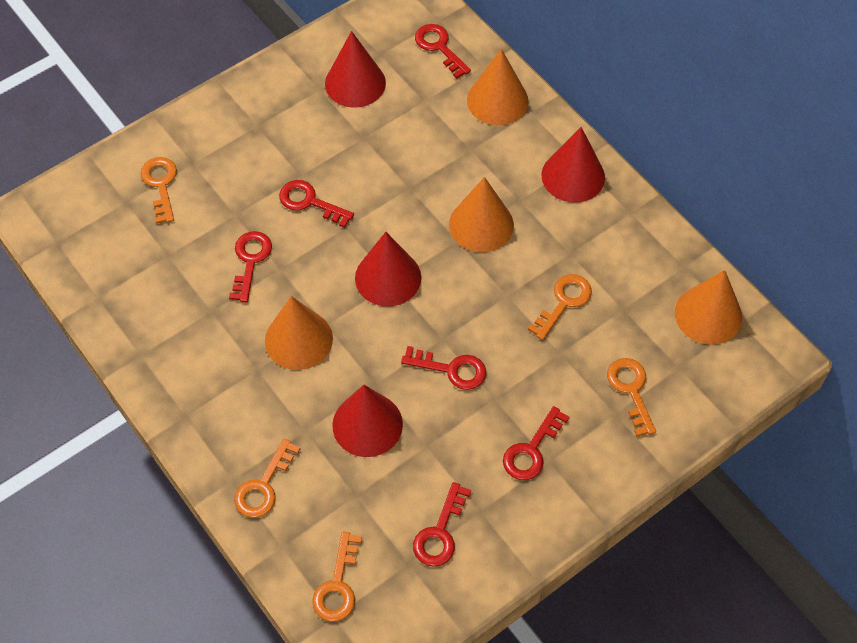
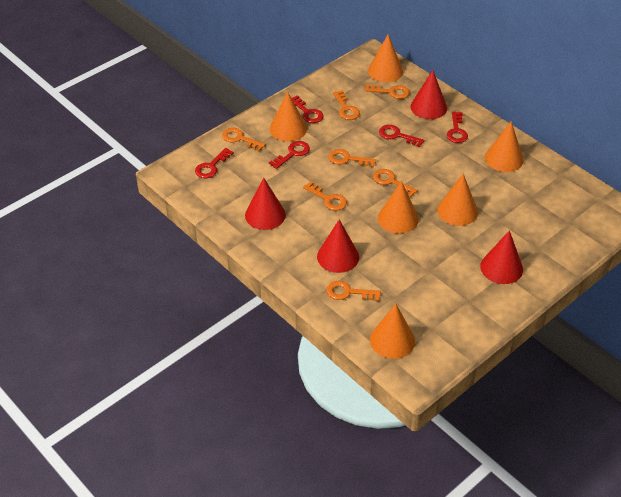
orange cone: [265,296,333,370] [449,177,514,252] [467,49,528,125] [675,270,742,345] = 4 -> [270,91,307,142] [368,35,403,82] [370,304,415,359] [378,181,419,234] [437,174,478,226] [485,121,524,172] = 6
orange key: [141,157,177,224] [234,438,301,518] [312,532,362,622] [528,274,592,340] [607,358,656,436] = 5 -> [222,128,266,151] [303,181,347,211] [326,281,381,301] [328,149,376,168] [333,90,360,120] [365,84,410,99] [373,169,418,197] = 7
red key: [229,231,272,302] [279,180,354,228] [401,346,486,390] [413,482,471,567] [415,24,471,79] [503,406,570,480] = 6 -> [195,148,234,178] [269,141,310,169] [292,95,324,123] [379,125,425,147] [447,111,468,143] = 5

